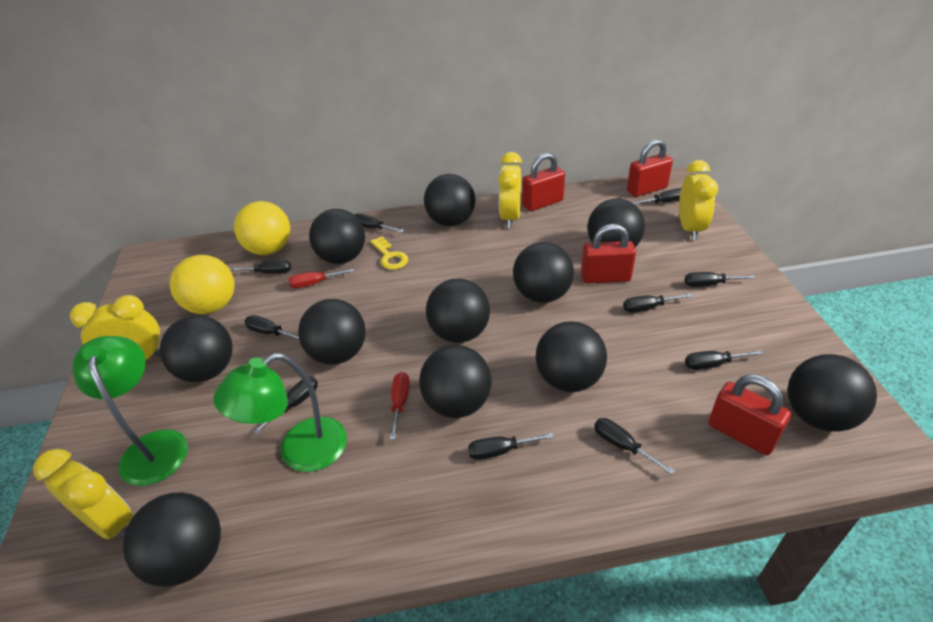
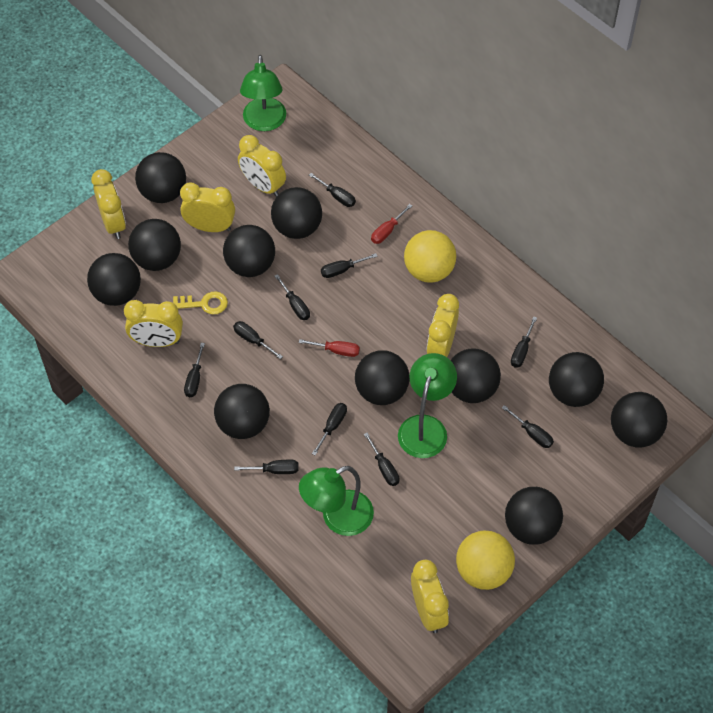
green lamp: [73,336,188,486] [213,353,347,472] = 2 -> [240,55,286,131] [299,466,374,536] [398,353,457,458] = 3
red padlock: [522,153,565,211] [581,224,636,283] [627,139,673,197] [709,375,791,455] = 4 -> none = 0
yellow clock: [33,449,133,539] [70,295,161,360] [498,152,522,228] [679,160,718,240] = 4 -> [91,169,126,239] [124,300,183,347] [180,183,235,232] [238,135,286,197] [411,560,449,633] [427,294,459,357] = 6

